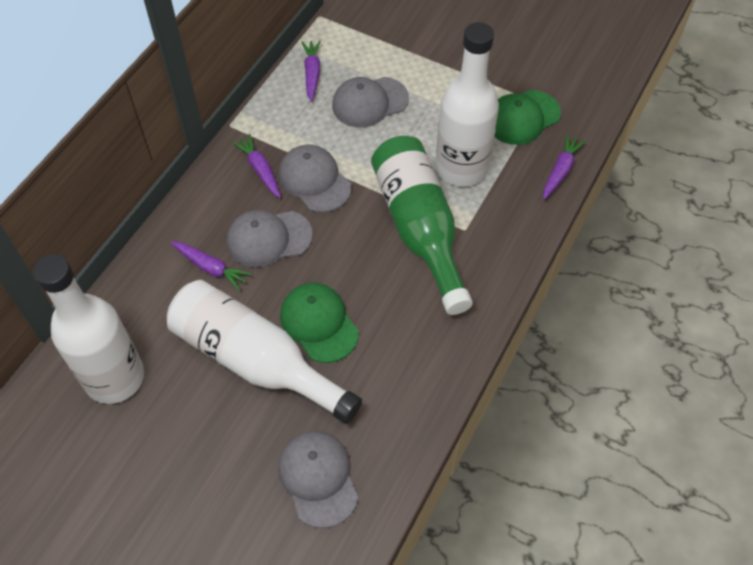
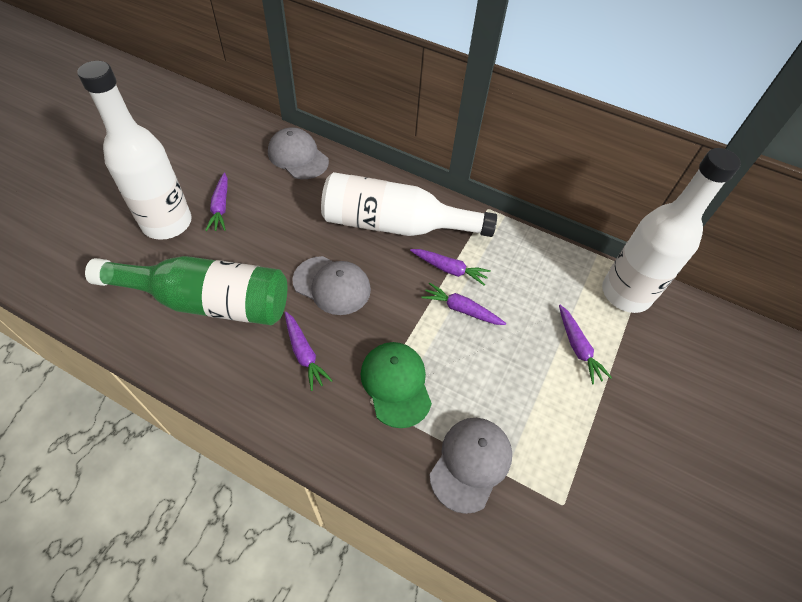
green cap: [280,283,359,363] [494,90,561,145] = 2 -> [361,342,432,428] = 1
grey cap: [227,210,313,268] [278,431,358,528] [279,145,351,212] [332,77,409,127] = 4 -> [268,127,329,179] [292,256,371,315] [429,418,512,514] = 3
purple carrot: [170,241,252,291] [232,134,281,198] [302,41,321,102] [543,134,586,200] = 4 -> [205,172,228,231] [285,312,333,391] [410,249,491,286] [422,283,507,325] [559,305,612,384] = 5

